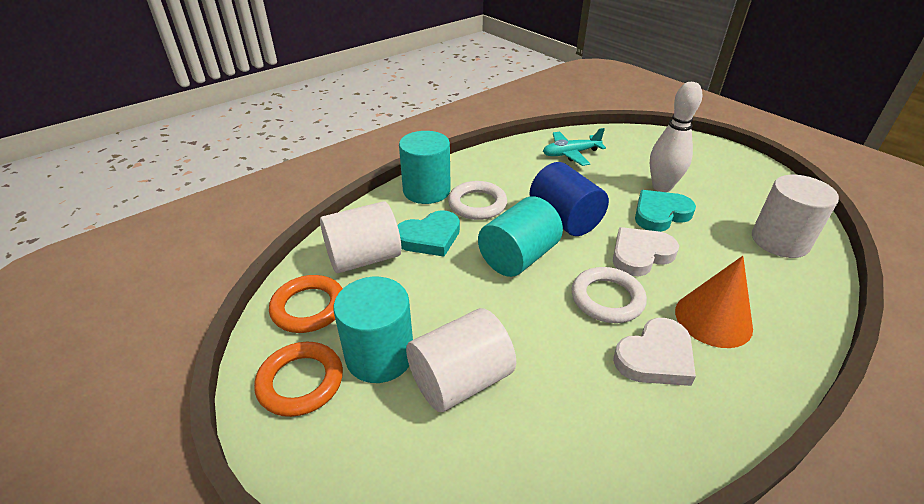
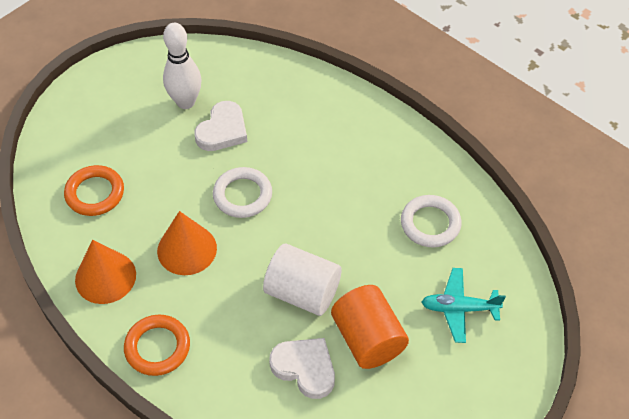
blue cylinder: [529,162,609,236] = 1 -> none = 0
orange cone: [675,256,753,348] = 1 -> [75,240,136,304] [157,211,217,275] = 2
orange cylinder: none = 0 -> [331,285,409,369] = 1
turquoise cylinder: [333,277,413,383] [399,131,451,204] [478,197,563,277] = 3 -> none = 0
turquoise heart: [397,210,460,257] [635,190,696,232] = 2 -> none = 0
white cylinder: [320,201,401,273] [406,308,516,412] [752,175,839,258] = 3 -> [263,244,342,316] = 1

